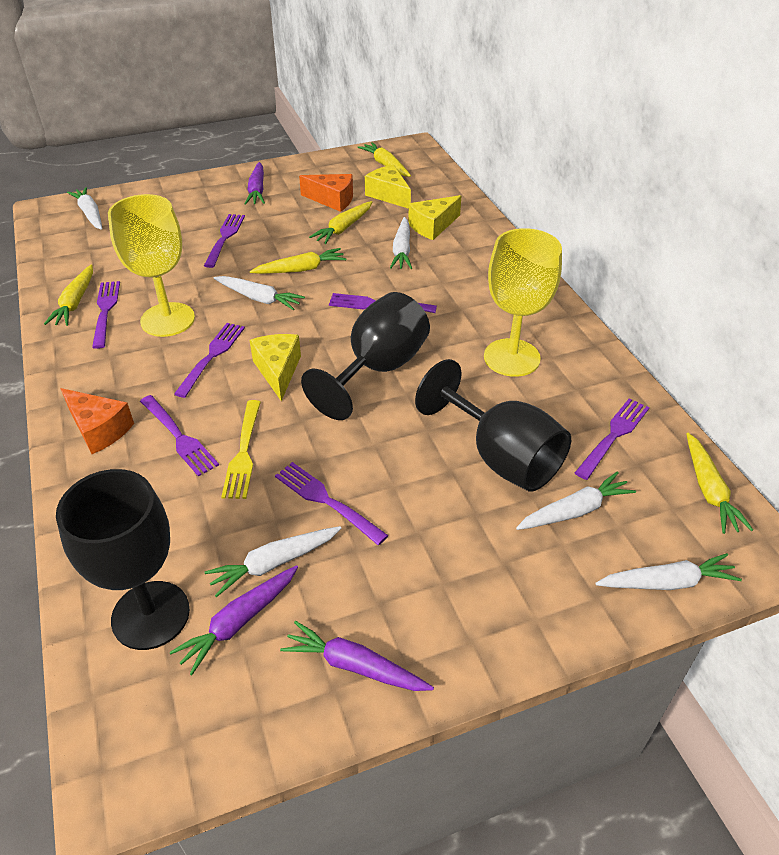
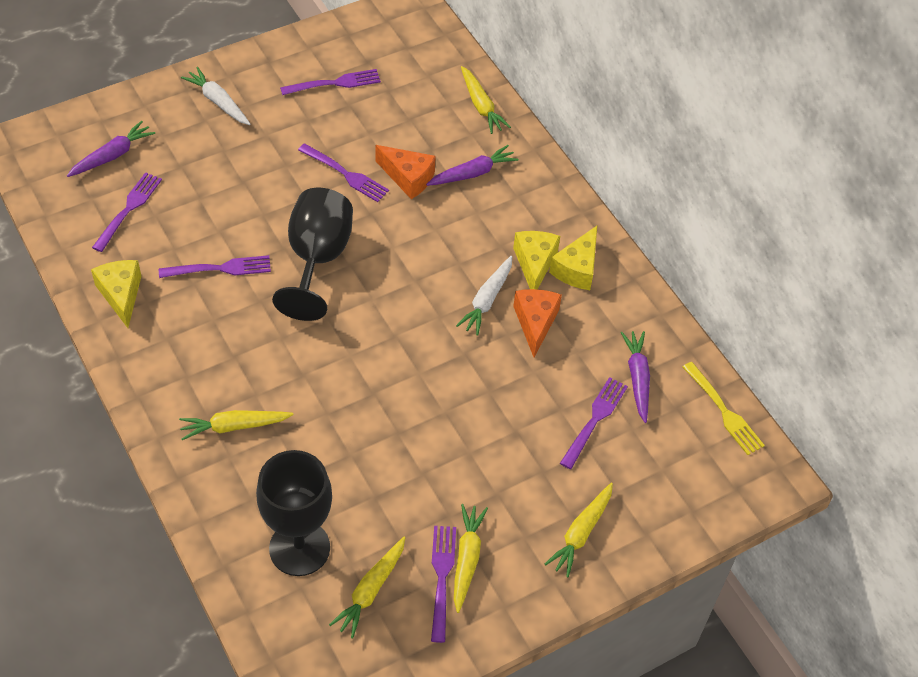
black goblet: [56,469,190,650] [301,292,430,420] [415,359,571,492] = 3 -> [256,450,332,576] [272,188,353,321] = 2
purple fork: [92,281,120,349] [140,395,219,477] [174,323,245,398] [204,214,245,268] [275,462,389,545] [329,293,437,313] [575,398,649,480] = 7 -> [92,172,162,252] [159,255,271,278] [280,69,381,95] [298,143,389,202] [431,526,456,643] [560,377,628,469] = 6
white carrot: [67,187,102,230] [204,526,341,597] [214,276,305,310] [390,217,412,269] [516,472,636,530] [595,553,742,590] = 6 -> [181,67,250,125] [456,256,512,335] = 2
yellow goblet: [108,194,195,337] [484,228,562,377] = 2 -> none = 0

